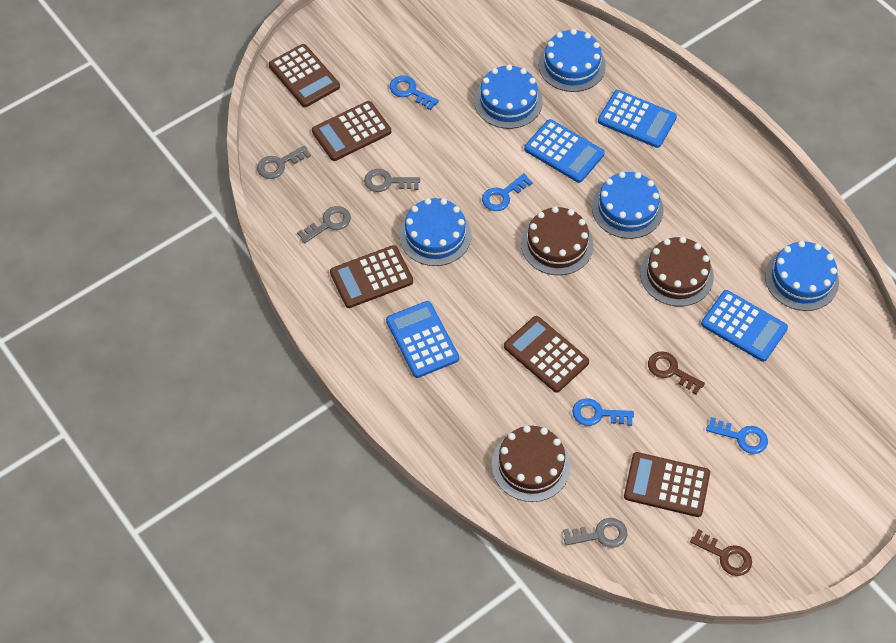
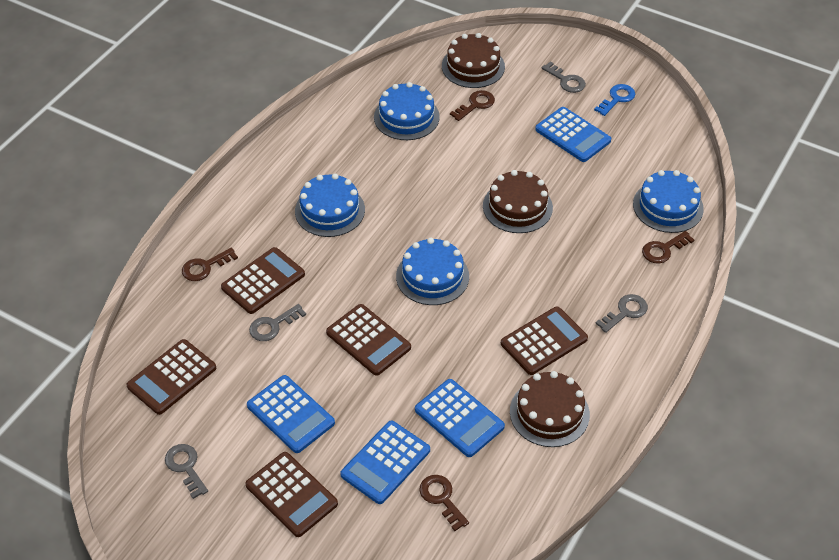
blue cake: [399,198,472,266] [474,64,543,129] [538,29,606,92] [592,172,664,239] [765,241,839,311] = 5 -> [295,174,365,237] [374,82,440,140] [396,238,469,305] [633,170,704,233] = 4
blue key: [390,75,439,110] [482,173,533,211] [572,398,634,426] [706,417,768,454] = 4 -> [594,84,635,116] = 1
brown key: [648,351,705,394] [690,529,752,576] = 2 -> [182,248,238,281] [419,475,469,531] [450,90,495,121] [642,231,694,264] = 4

